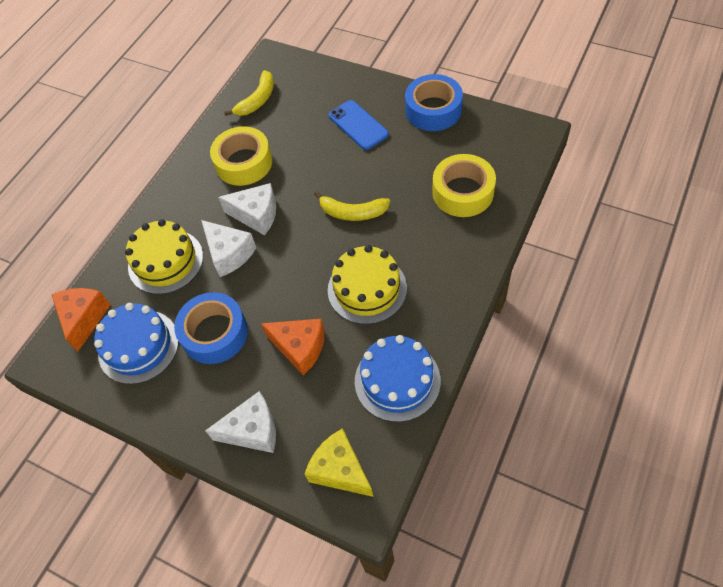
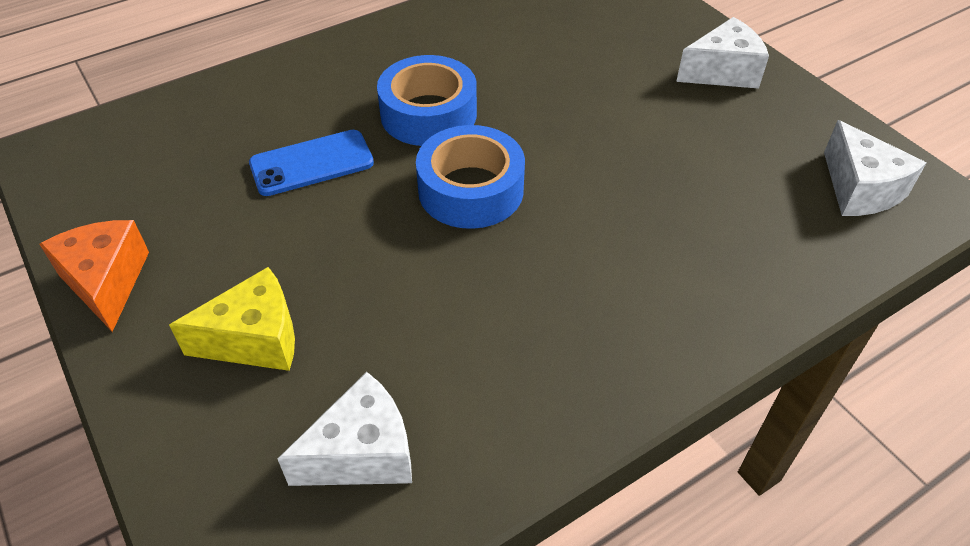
blue cake: [94,303,179,384] [355,335,441,422] = 2 -> none = 0
orange cheese: [51,288,111,352] [261,319,325,376] = 2 -> [39,220,149,332] = 1
yellow banana: [224,70,274,116] [314,191,390,221] = 2 -> none = 0
yellow cake: [125,219,203,294] [328,245,407,324] = 2 -> none = 0
yellow tape: [210,126,272,186] [432,154,496,217] = 2 -> none = 0

